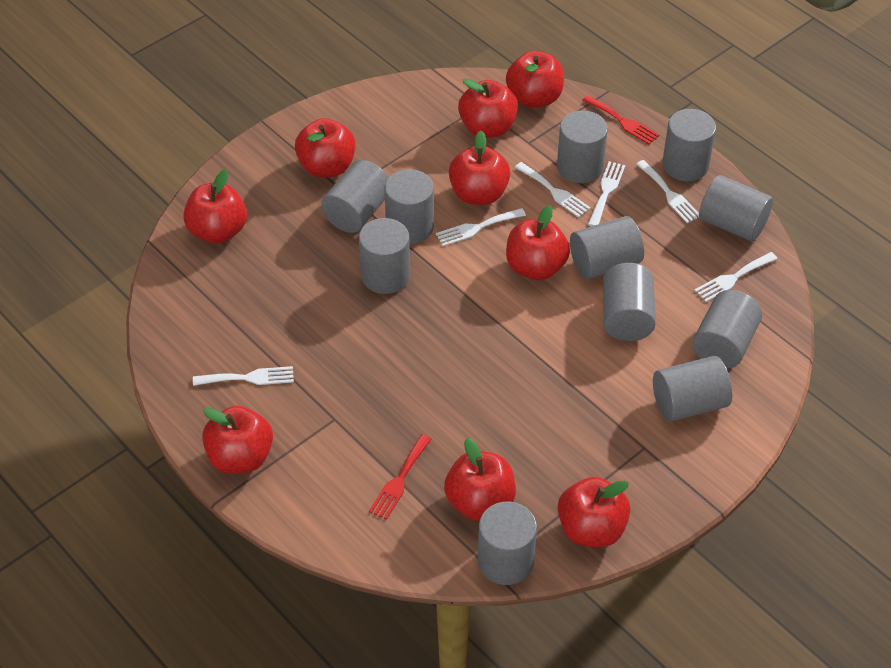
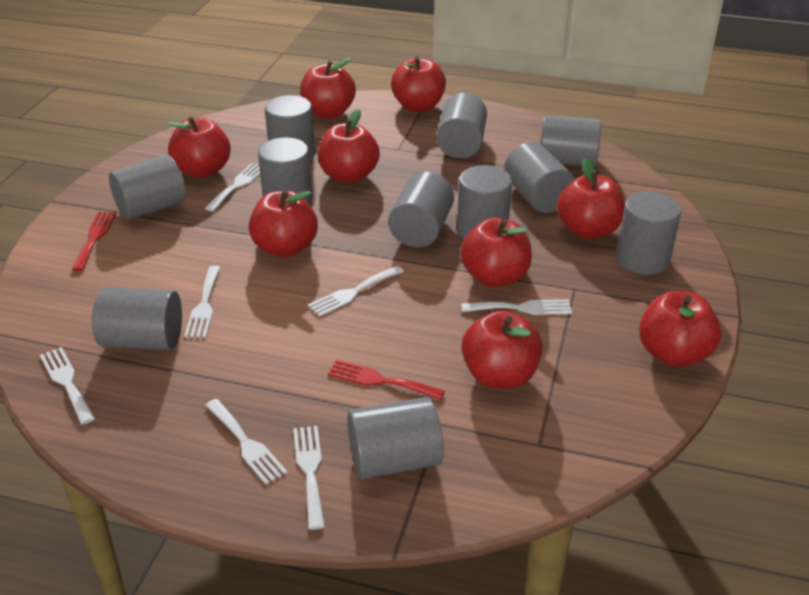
white fork: [193,366,294,386] [436,208,526,246] [515,162,591,218] [588,161,625,226] [636,160,699,223] [695,252,777,302] = 6 -> [40,347,95,425] [184,266,221,338] [205,163,260,212] [205,399,288,485] [293,426,325,530] [308,266,404,316] [461,299,572,315] = 7

